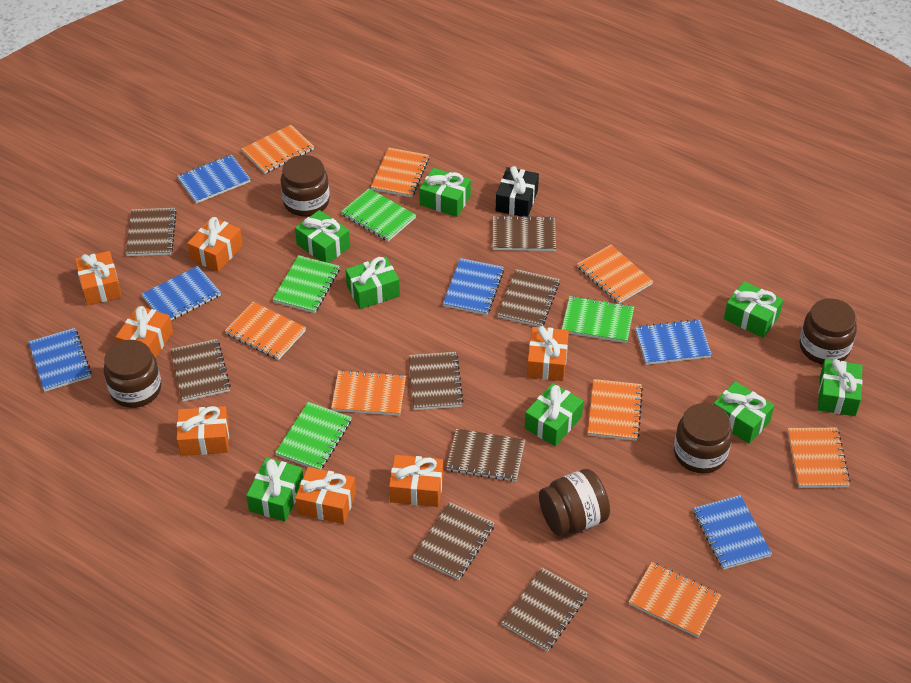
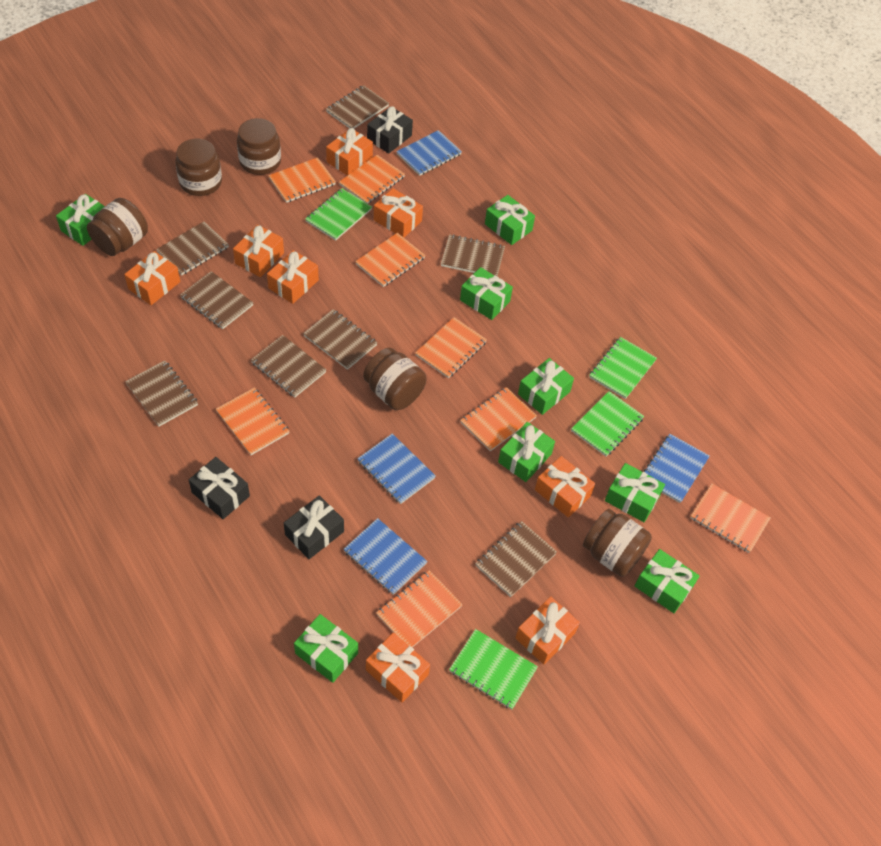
black gift: [496,166,539,217] = 1 -> [189,457,250,519] [284,495,344,559] [367,106,413,154] = 3
blue notebook: [28,328,92,392] [141,266,221,320] [177,155,250,204] [443,258,504,315] [635,319,712,365] [693,495,772,570] = 6 -> [344,518,427,595] [357,433,436,504] [396,130,462,176] [644,434,710,503] = 4
orange gift: [75,251,122,306] [116,306,173,358] [177,406,229,456] [187,217,243,272] [295,467,356,524] [389,455,443,507] [527,326,569,381] = 7 -> [124,251,180,305] [233,225,284,277] [267,250,319,304] [326,128,373,176] [366,632,430,702] [374,188,423,238] [515,597,580,664] [535,456,595,518] = 8

